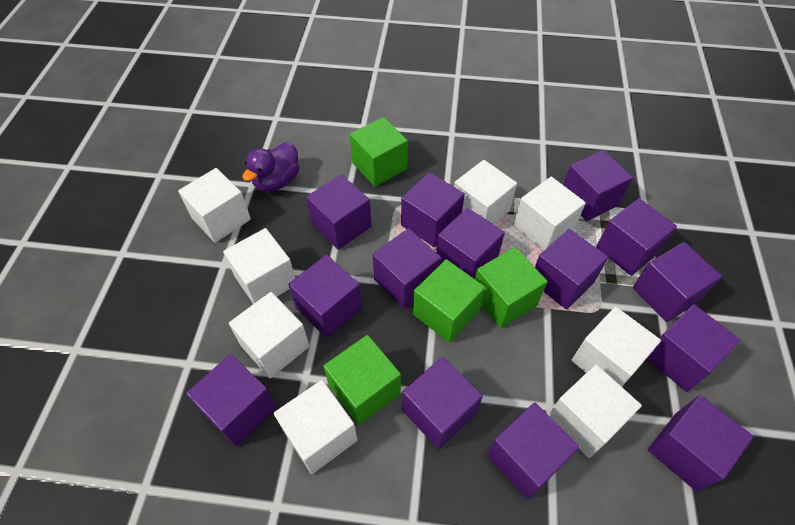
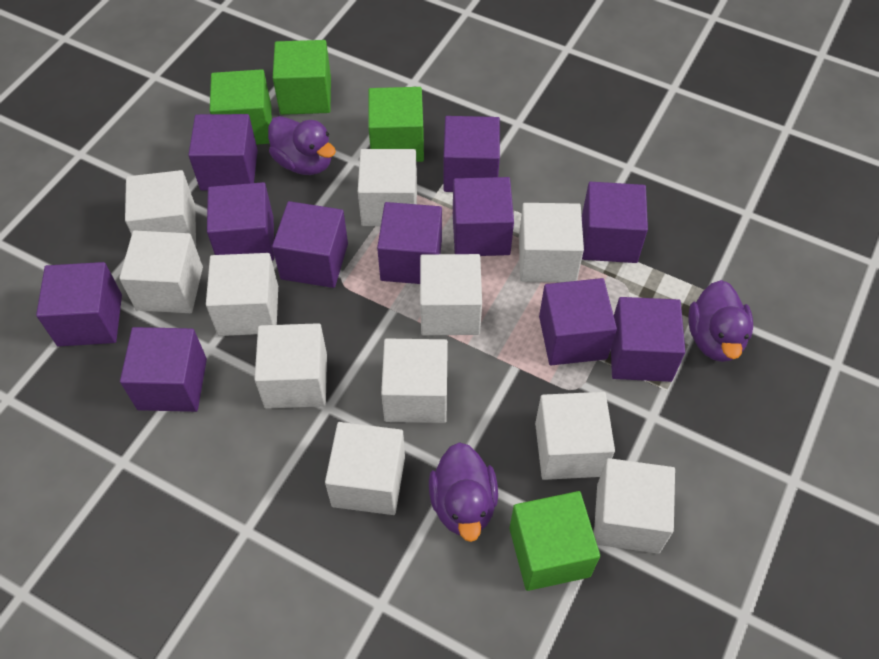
purple cube: [186,354,277,447] [288,255,362,338] [306,174,372,250] [373,228,441,309] [401,172,465,247] [402,357,483,449] [436,208,505,279] [487,403,580,499] [535,229,608,309] [563,150,633,221] [596,198,677,276] [633,242,722,322] [647,304,740,392] [648,395,753,491] = 14 -> [36,262,122,347] [120,327,207,412] [188,114,258,190] [207,182,274,261] [272,201,348,288] [377,202,442,284] [443,116,500,192] [453,177,514,256] [539,278,617,365] [582,182,648,263] [611,297,685,382] = 11
purple duck: [242,142,300,192] = 1 -> [268,116,336,175] [429,442,498,542] [688,280,753,362] = 3
white cube: [178,168,251,243] [223,228,295,304] [229,292,309,378] [274,380,357,474] [454,160,517,224] [513,177,586,251] [548,365,642,458] [572,307,661,387] = 8 -> [119,230,203,313] [125,170,196,247] [206,253,278,336] [254,323,327,409] [325,422,405,515] [358,149,417,226] [381,338,448,423] [420,254,482,335] [519,203,584,282] [535,392,615,480] [594,458,675,554] = 11

